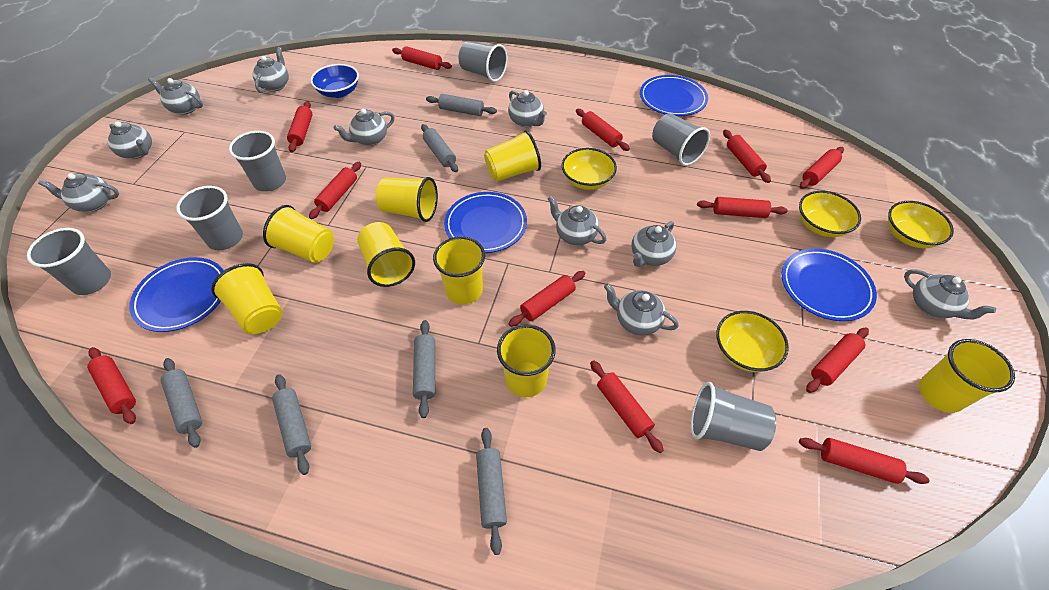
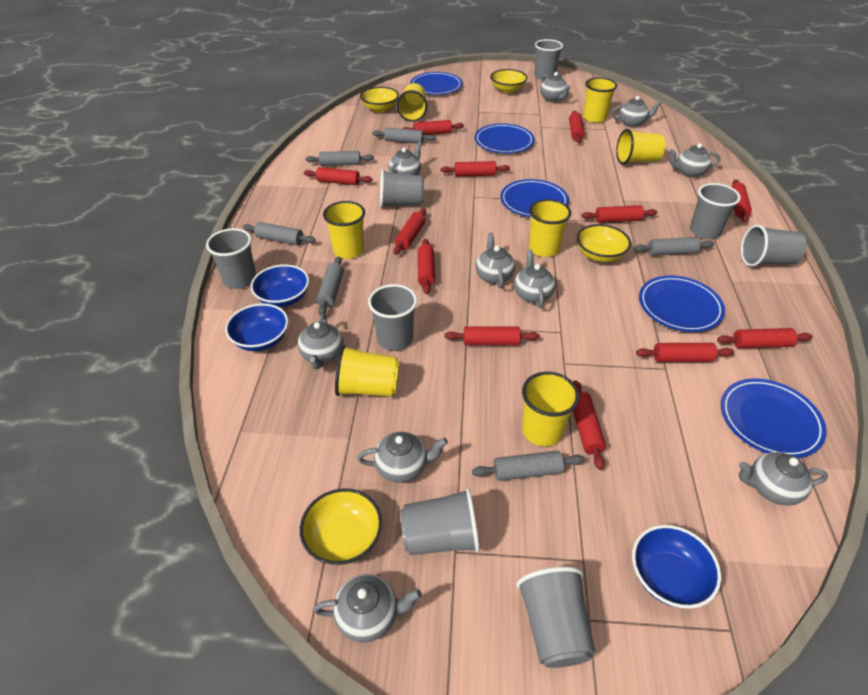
blue bowl: [310,64,359,98] = 1 -> [225,303,288,351] [251,264,309,307] [632,525,721,609] = 3
blue plate: [129,257,224,332] [444,192,527,253] [640,75,708,116] [782,248,877,321] = 4 -> [410,72,462,95] [475,123,535,153] [500,179,569,217] [639,275,725,332] [721,379,827,458] = 5
grey cup: [27,228,111,295] [176,186,243,250] [229,131,286,192] [458,41,507,82] [652,113,710,166] [691,382,776,451] = 6 -> [206,228,256,289] [368,284,417,351] [380,169,424,208] [400,488,480,555] [516,567,596,668] [534,39,563,80] [690,183,741,239] [741,225,807,267] = 8
yellow cup: [211,263,283,334] [263,205,334,263] [357,222,415,287] [376,177,438,222] [433,236,485,304] [484,130,541,182] [497,324,556,397] [919,339,1015,413] = 8 -> [323,201,365,259] [335,345,400,397] [397,83,427,122] [522,372,580,446] [529,199,571,257] [583,77,617,123] [616,129,666,165] = 7

